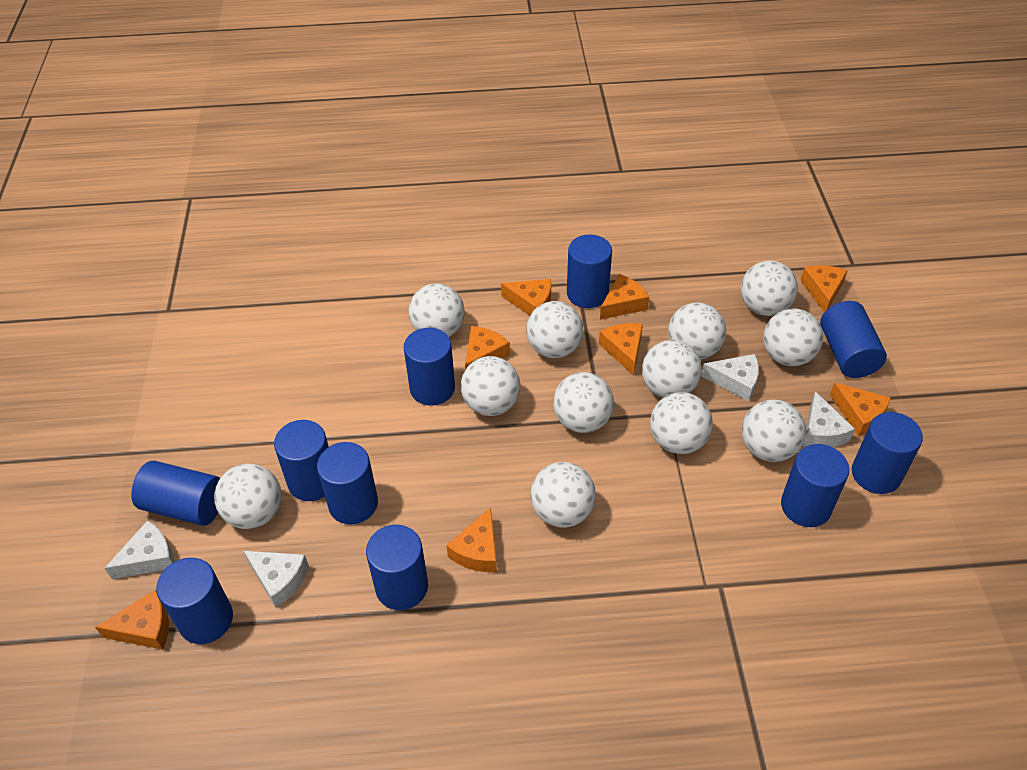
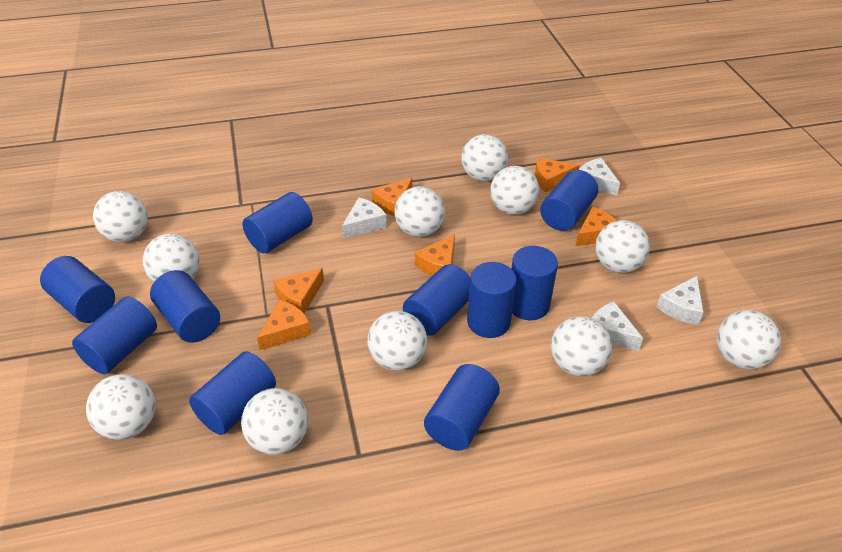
orange cheese: [95,590,169,650] [446,508,497,572] [465,326,510,370] [501,279,551,316] [599,323,643,375] [600,274,649,320] [800,265,848,312] [830,382,891,436] = 8 -> [257,300,311,350] [273,268,324,313] [372,178,412,216] [415,235,455,276] [535,158,580,192] [575,207,617,247] = 6
white ball: [214,464,282,529] [408,283,465,337] [461,356,520,416] [526,301,583,358] [530,462,596,528] [553,372,614,433] [642,340,702,398] [650,392,713,454] [668,302,726,359] [741,261,798,316] [742,399,806,462] [763,308,823,366] = 12 -> [86,374,155,440] [93,191,148,242] [143,234,200,282] [241,388,308,455] [368,311,427,371] [395,186,445,237] [461,134,508,181] [490,166,539,215] [551,316,612,377] [595,220,650,273] [717,310,781,369] = 11

